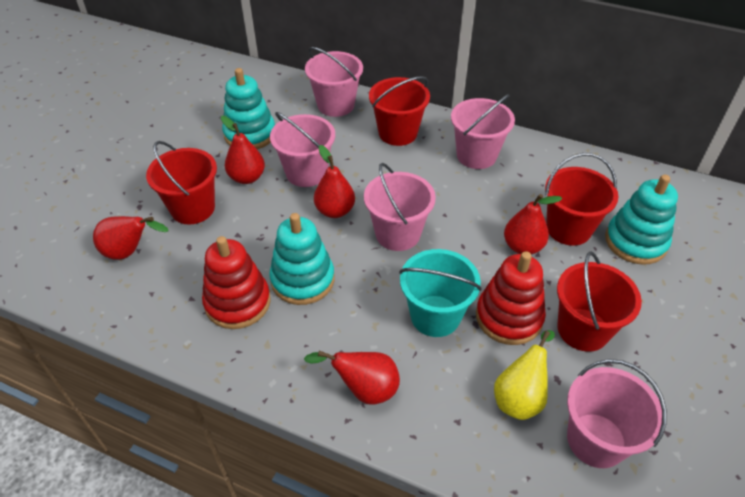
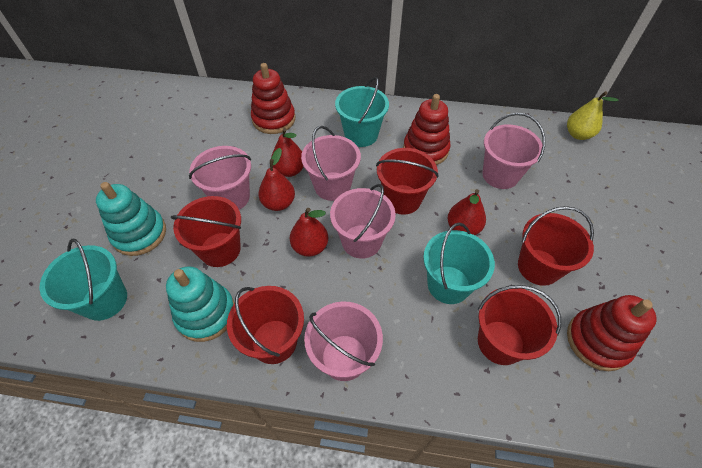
red bucket: [146,141,217,225] [369,76,430,146] [545,153,618,246] [557,252,642,352] = 4 -> [171,196,241,267] [227,286,304,364] [376,148,439,215] [478,285,561,365] [518,206,594,286] = 5
red pear: [93,216,169,260] [221,116,265,184] [304,350,400,405] [314,145,355,218] [504,194,562,255] = 5 -> [258,148,295,211] [271,128,304,177] [290,208,328,257] [448,189,486,235] = 4
red stacking toy: [202,236,270,329] [476,251,546,345] = 2 -> [251,63,295,134] [403,94,451,165] [567,295,657,371] = 3
turquoise bucket: [399,249,482,337] = 1 -> [39,239,127,321] [335,77,389,147] [423,223,495,304] = 3
turquoise stacking toy: [222,68,275,149] [269,213,334,305] [605,175,678,265] = 3 -> [96,182,166,256] [166,266,235,342] = 2

